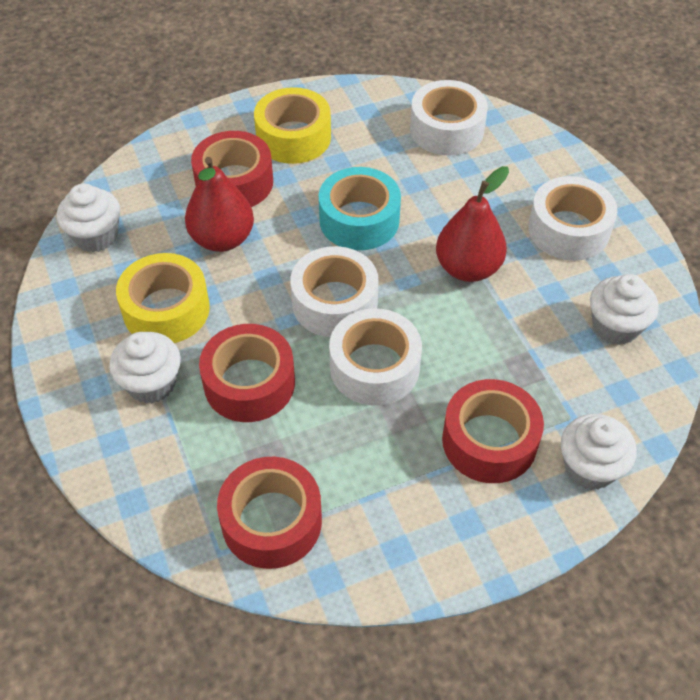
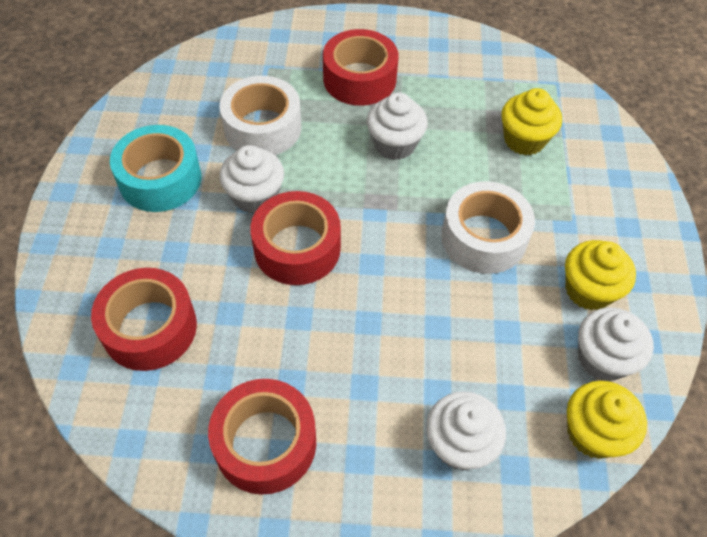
red pear: [185,157,254,252] [436,166,509,282] = 2 -> none = 0
white tape: [290,246,378,337] [329,308,422,406] [410,80,488,156] [528,176,618,261] = 4 -> [219,76,301,155] [441,181,535,274] = 2
yellow cupcake: none = 0 -> [501,88,562,156] [565,240,636,311] [567,381,647,459] = 3
yellow tape: [116,253,210,343] [254,87,331,164] = 2 -> none = 0

